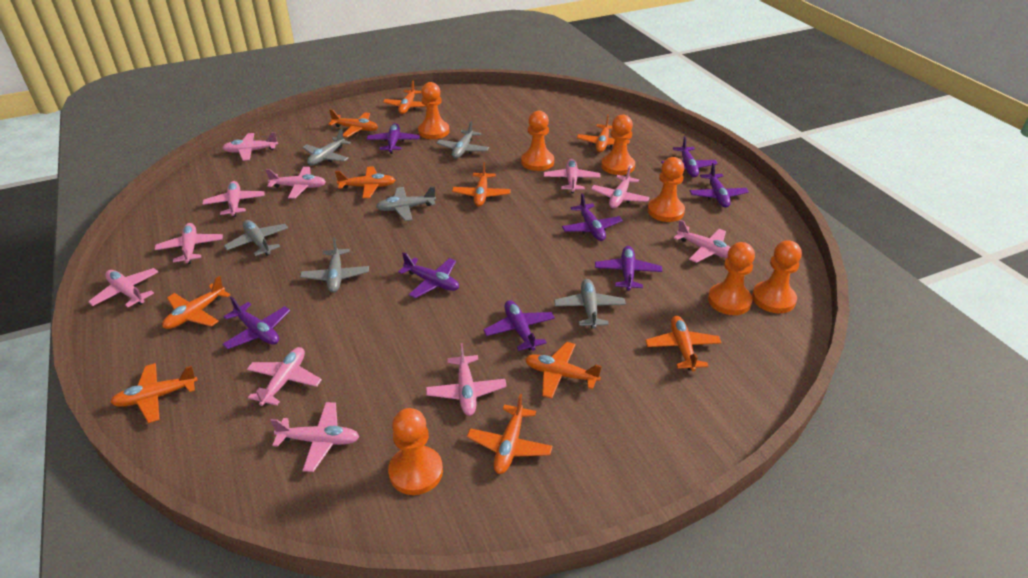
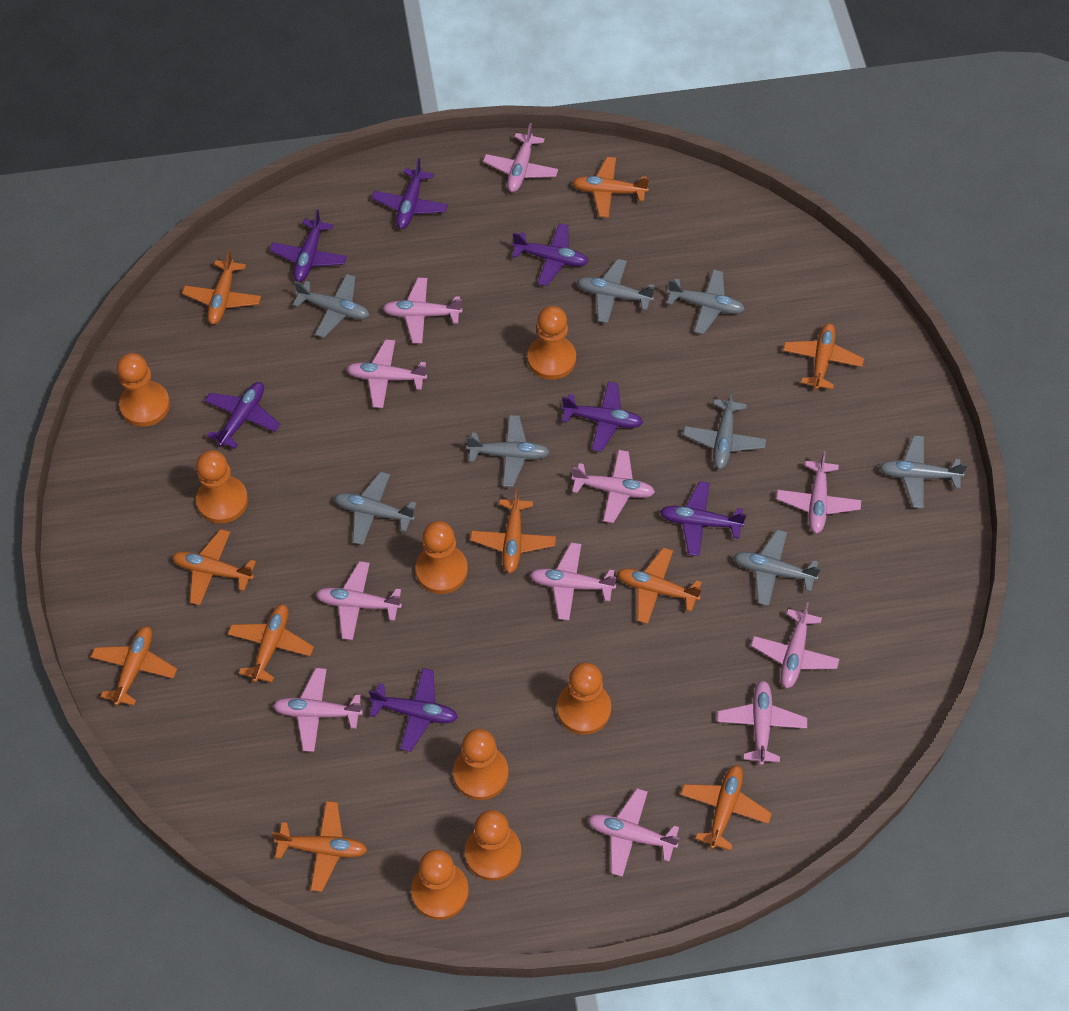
grey plane: [224,220,288,256] [300,237,369,293] [302,129,351,165] [376,187,436,221] [437,121,489,159] [554,279,626,329] = 6 -> [293,274,370,338] [334,472,417,545] [466,415,550,487] [577,259,655,323] [667,269,745,334] [683,389,766,469] [733,530,821,606] [879,435,968,508] = 8
orange pawn: [388,408,443,495] [418,82,450,139] [521,111,554,171] [601,114,635,175] [648,157,685,222] [708,242,755,315] [752,240,802,313] = 7 -> [117,353,170,427] [196,450,248,524] [411,849,469,920] [416,521,468,594] [453,729,509,800] [465,810,521,881] [527,306,576,380] [557,662,611,735] = 8
purple plane: [222,296,290,349] [367,123,420,154] [398,252,459,298] [483,300,555,351] [562,193,623,241] [595,246,662,291] [661,136,718,177] [690,163,749,207] = 8 -> [205,382,280,449] [270,209,347,282] [369,668,458,752] [372,158,448,229] [512,223,588,286] [562,382,643,452] [660,481,747,556] = 7

